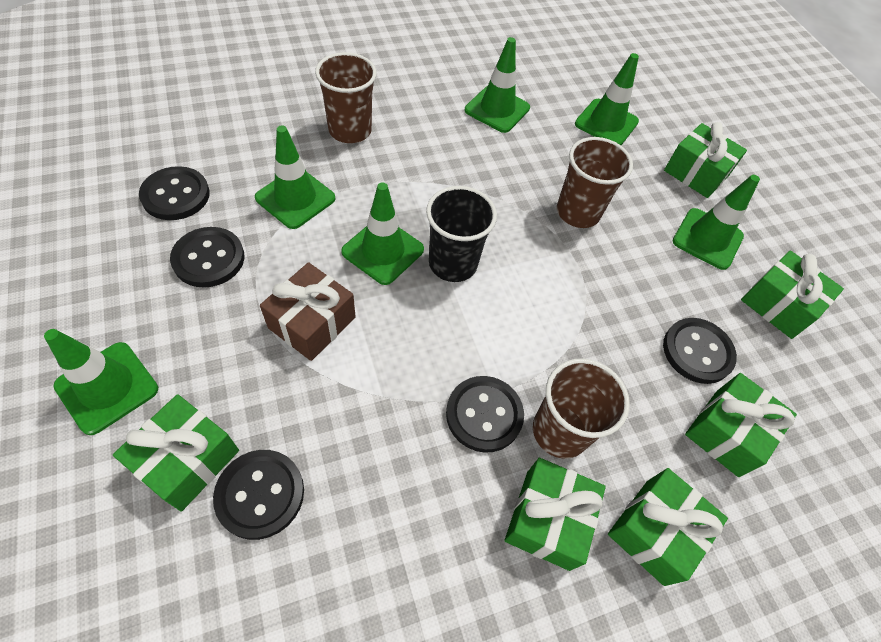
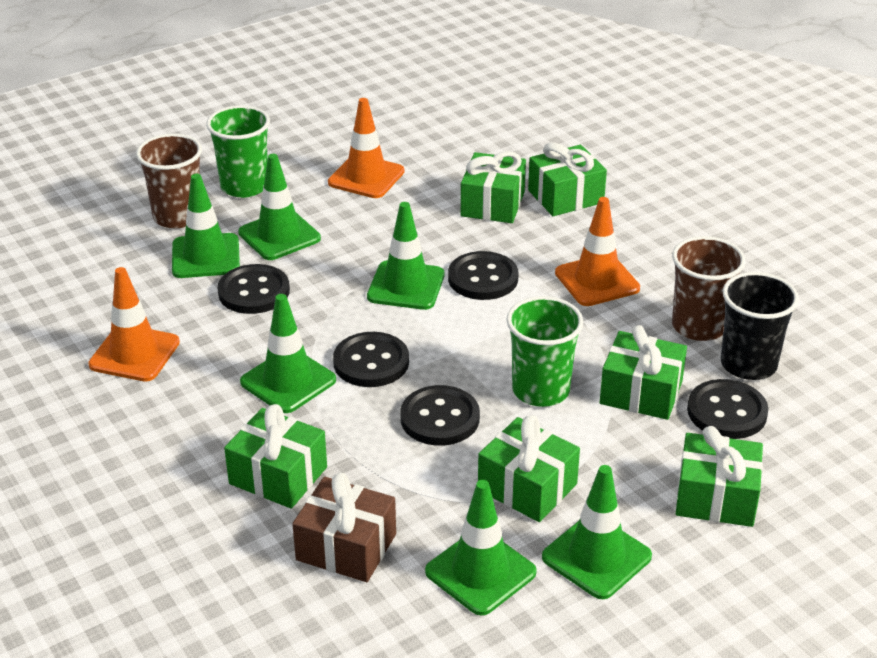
brown cup: [315,52,377,143] [533,358,630,459] [557,137,633,228] = 3 -> [136,134,202,228] [672,236,746,341] = 2
green cup: none = 0 -> [206,105,270,198] [507,296,583,407] = 2
orange traffic cone: none = 0 -> [88,267,180,382] [328,98,405,198] [555,197,640,306] = 3

